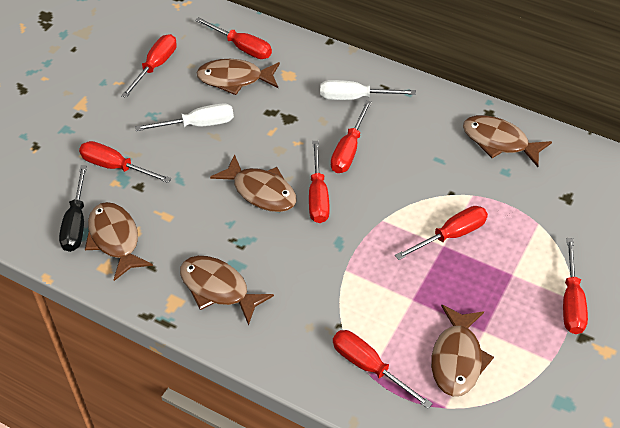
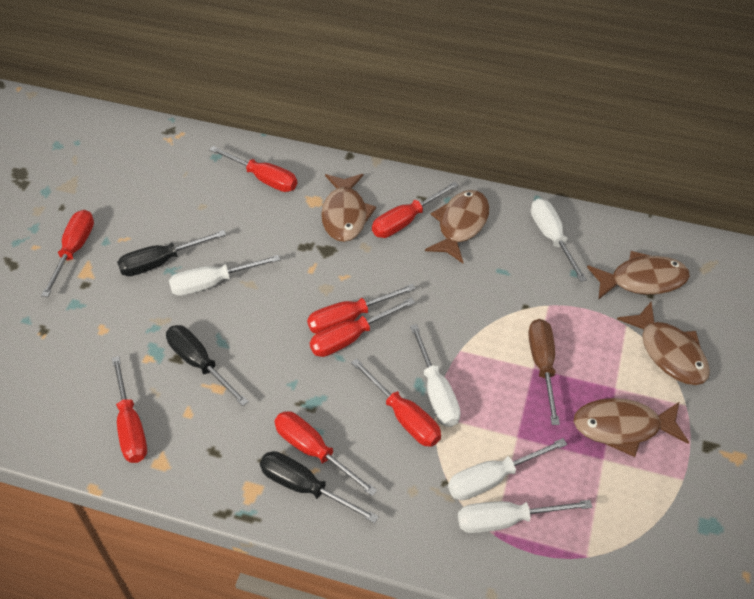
black screwdriver: [59,166,87,252] = 1 -> [117,230,226,276] [166,325,249,406] [260,451,379,523] = 3
brown fish: [85,202,153,281] [180,256,274,326] [197,59,280,95] [210,154,297,212] [431,304,494,396] [463,115,552,167] = 6 -> [321,174,376,242] [425,190,489,263] [573,398,689,457] [587,251,690,300] [617,301,710,385] = 5
brown screwdriver: none = 0 -> [528,319,560,425] = 1
white screwdriver: [135,103,234,131] [320,80,416,100] = 2 -> [169,255,281,296] [410,324,461,427] [448,438,567,500] [458,500,592,533] [531,198,587,282] = 5

